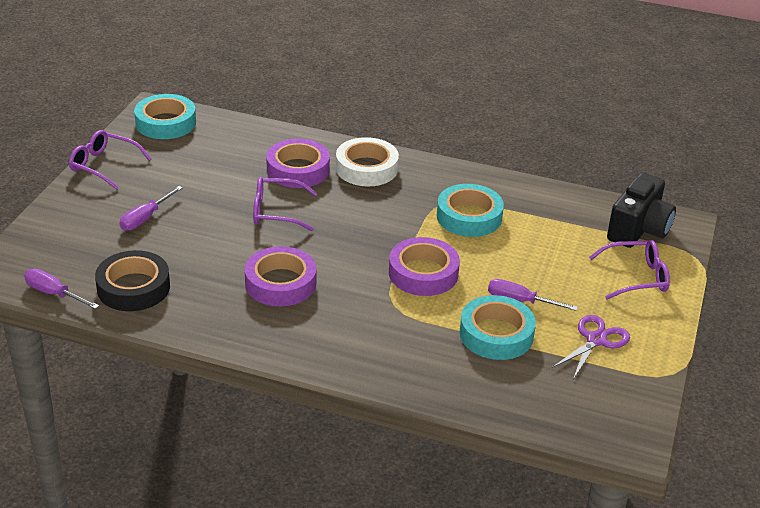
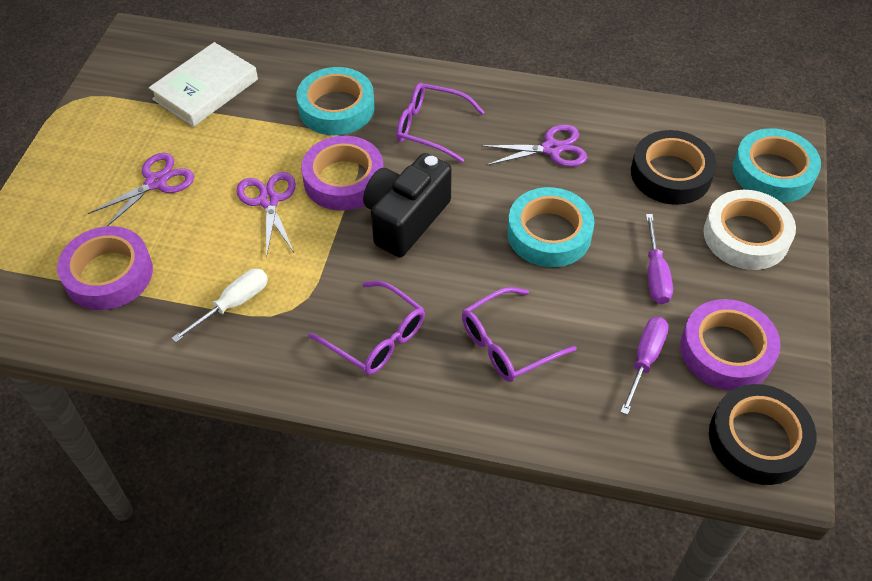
black tape: [95,250,170,311] = 1 -> [631,130,717,205] [709,384,816,485] = 2
purple scissors: [552,315,630,380] = 1 -> [88,153,194,226] [236,172,296,258] [481,124,587,167] = 3
purple screwdriver: [24,269,99,309] [119,186,183,231] [488,279,578,311] = 3 -> [620,317,669,415] [646,214,673,304] = 2
white book: none = 0 -> [149,42,258,127] = 1
white screwdriver: none = 0 -> [171,269,268,343] = 1

